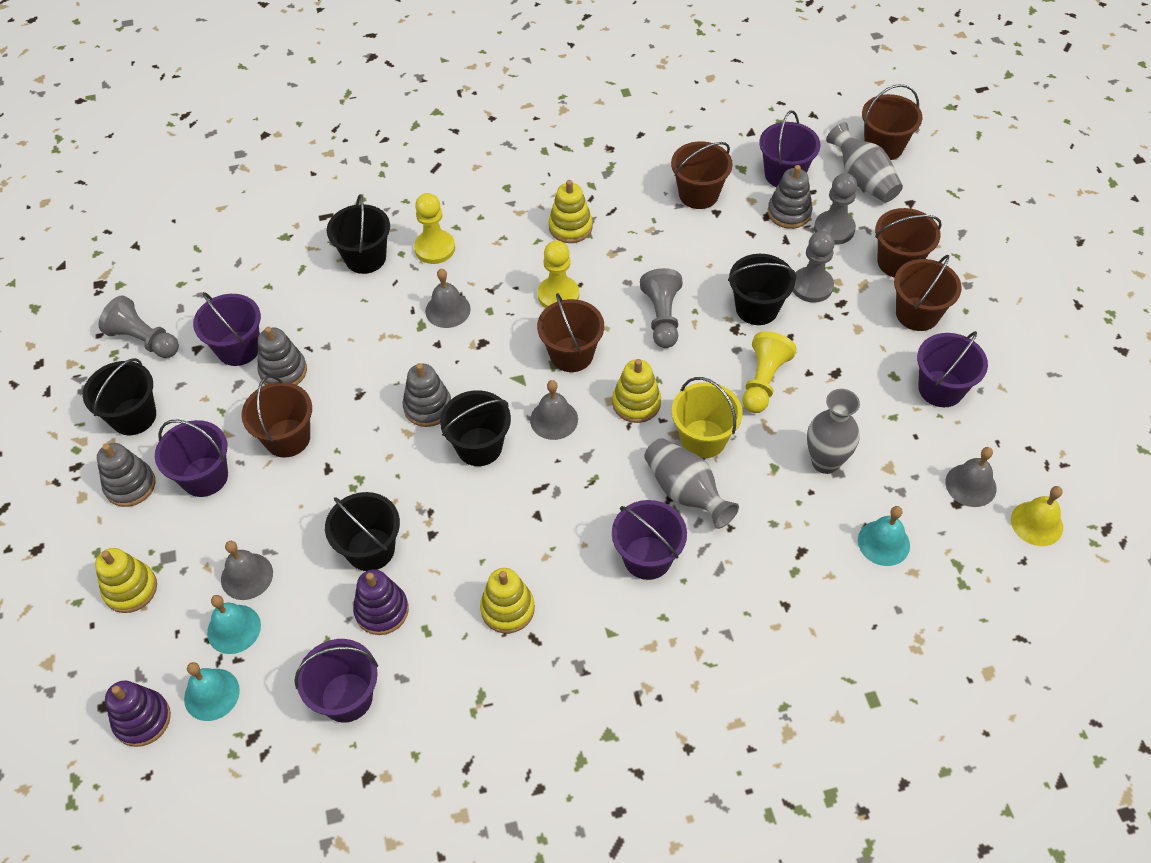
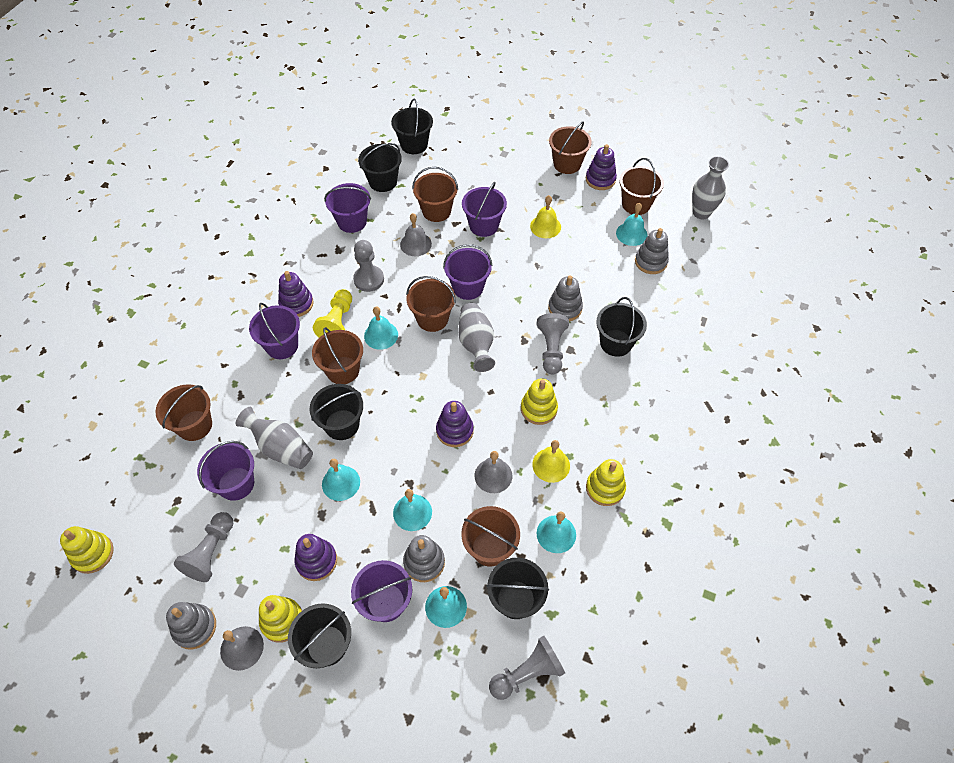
black bucket: [83,358,156,435] [325,492,400,571] [327,194,390,274] [440,390,511,466] [728,254,796,325] = 5 -> [288,603,351,668] [310,384,363,440] [358,143,402,192] [391,99,433,154] [486,558,549,619] [596,297,647,357] = 6
brown bucket: [241,375,312,458] [537,293,604,372] [671,141,733,209] [862,84,923,160] [875,208,942,278] [894,255,962,331] = 6 -> [156,384,212,441] [312,327,363,384] [406,276,456,332] [412,167,458,222] [461,506,520,567] [549,121,592,174] [619,158,664,215] = 7
grey bell: [221,541,273,600] [425,269,471,328] [530,380,578,440] [945,447,996,507] = 4 -> [220,626,264,671] [400,213,432,256] [475,451,512,493] = 3
purple stacking toy: [105,681,171,747] [353,569,409,635] = 2 -> [278,271,314,317] [295,534,337,581] [436,401,474,447] [586,144,617,190] = 4
turquoise bell: [184,662,240,721] [207,595,261,654] [858,506,910,566] = 3 -> [322,459,360,501] [364,307,398,350] [393,489,432,531] [425,586,467,628] [537,511,576,553] [616,203,647,246] = 6
yellow bell: [1011,486,1063,546] = 1 -> [530,195,561,238] [532,440,570,483] = 2
yellow bucket: [672,377,743,458] = 1 -> none = 0
yellow pawn: [414,193,455,264] [538,240,579,308] [742,331,797,413] = 3 -> [313,289,352,337] = 1

